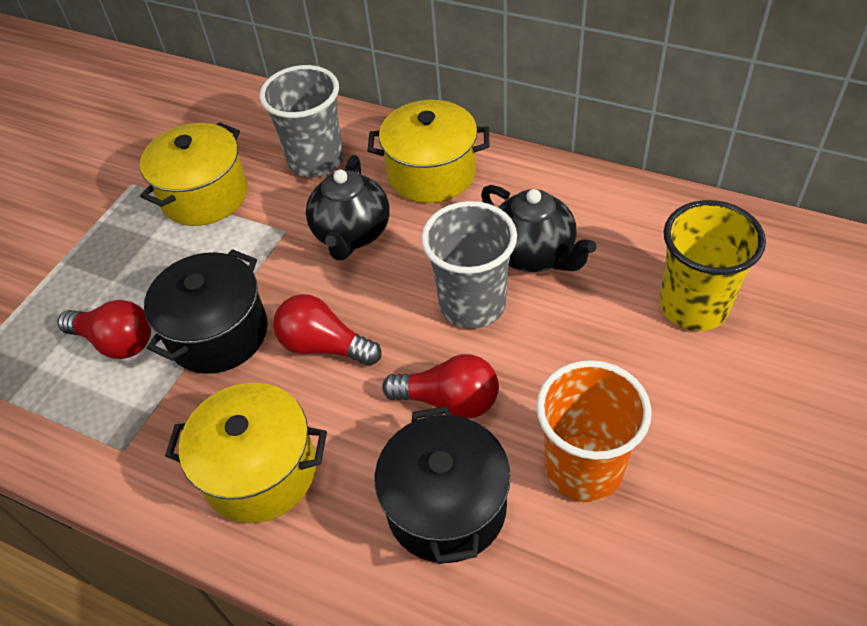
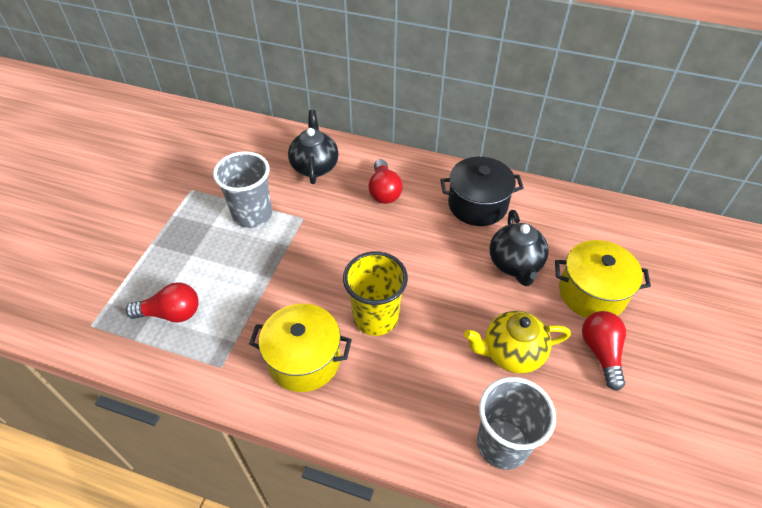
black pot: [144,249,268,374] [374,406,511,564] = 2 -> [440,157,524,226] = 1
orange cup: [536,360,652,502] = 1 -> none = 0
yellow pot: [140,122,248,226] [165,383,327,523] [367,100,489,203] = 3 -> [249,303,352,392] [555,240,651,318] = 2
yellow teapot: none = 0 -> [464,311,571,374] = 1

